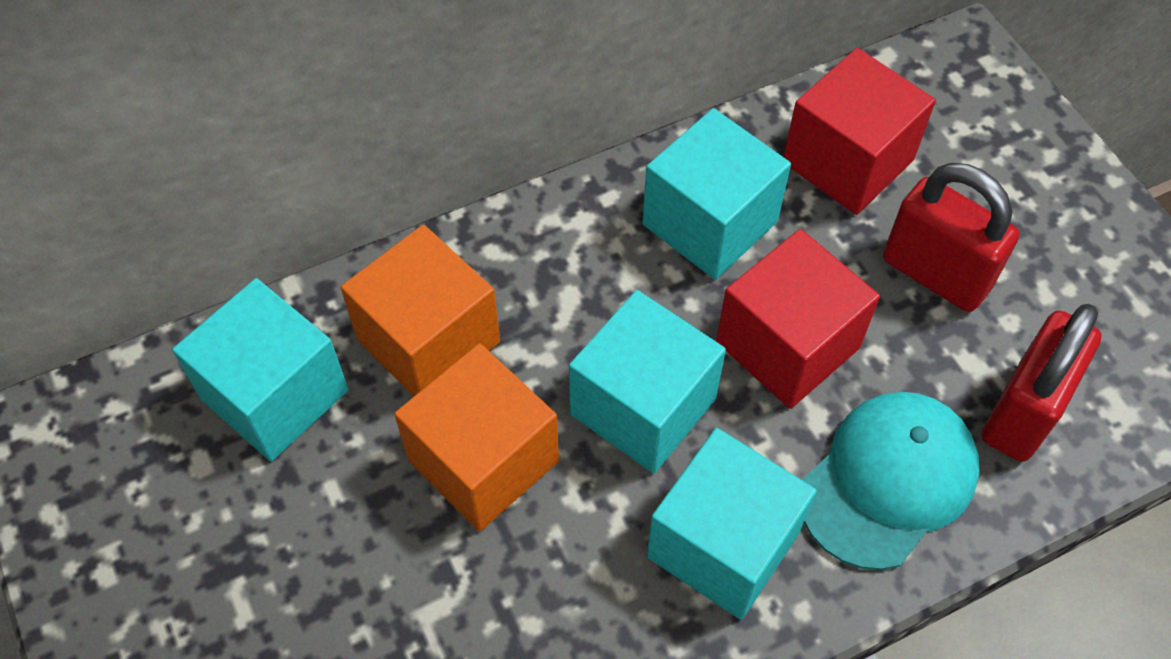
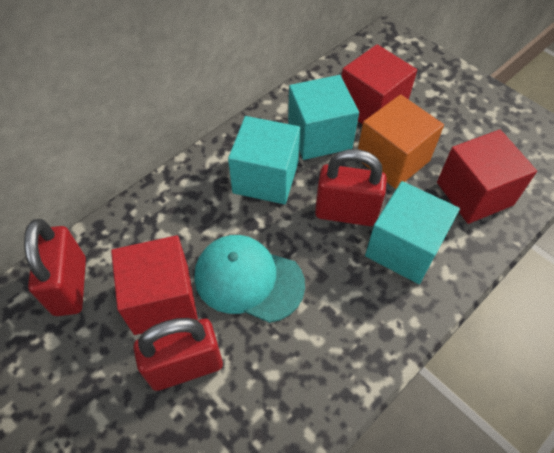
orange cube: [341,225,500,396] [394,343,559,531] = 2 -> [358,94,444,189] = 1
red cube: [716,229,880,409] [784,48,936,215] = 2 -> [111,235,198,335] [342,44,417,124] [437,130,537,224] = 3
red padlock: [883,163,1020,312] [981,304,1102,462] = 2 -> [24,219,86,316] [133,318,223,391] [315,149,387,226] = 3
turquoise cube: [172,278,348,461] [569,290,726,473] [642,108,791,280] [647,428,817,620] = 4 -> [228,116,300,204] [288,75,359,160] [365,181,460,284] = 3

